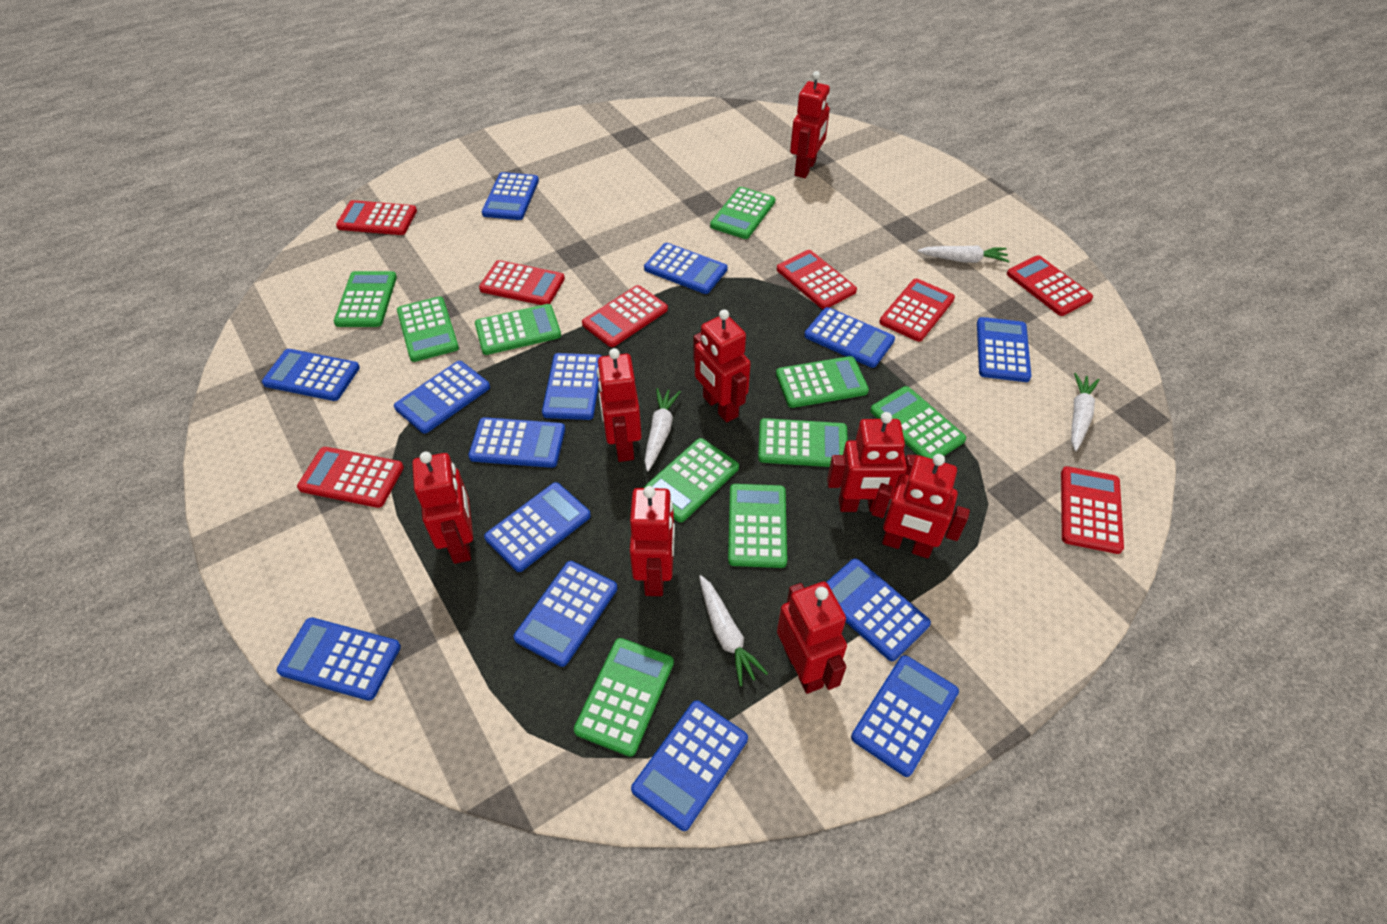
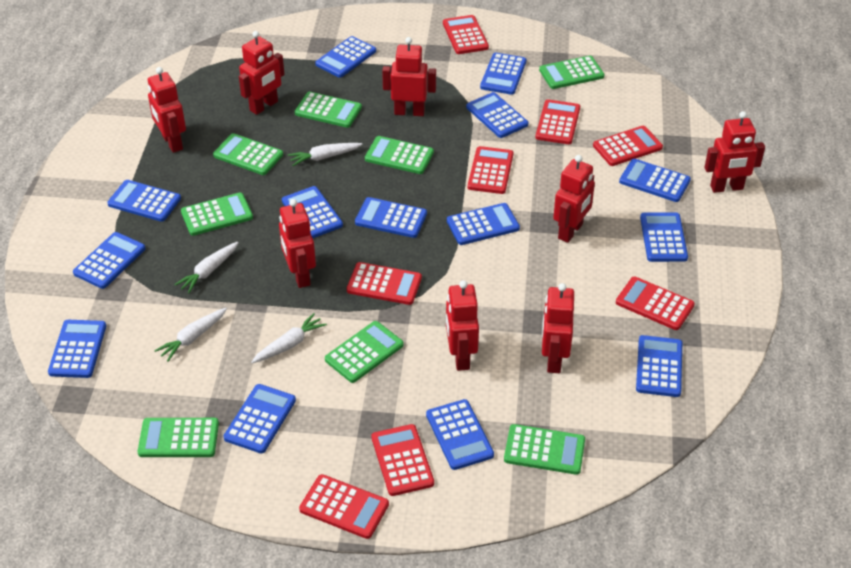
green calculator: [334,271,397,327] [397,296,459,362] [475,304,561,355] [574,638,674,757] [643,438,739,522] [710,187,775,239] [728,484,787,568] [758,418,848,467] [776,356,869,408] [870,386,966,459] = 10 -> [138,418,219,457] [181,193,253,236] [213,133,283,175] [295,92,362,128] [325,321,404,383] [365,136,434,174] [504,424,585,475] [539,56,605,89] = 8

